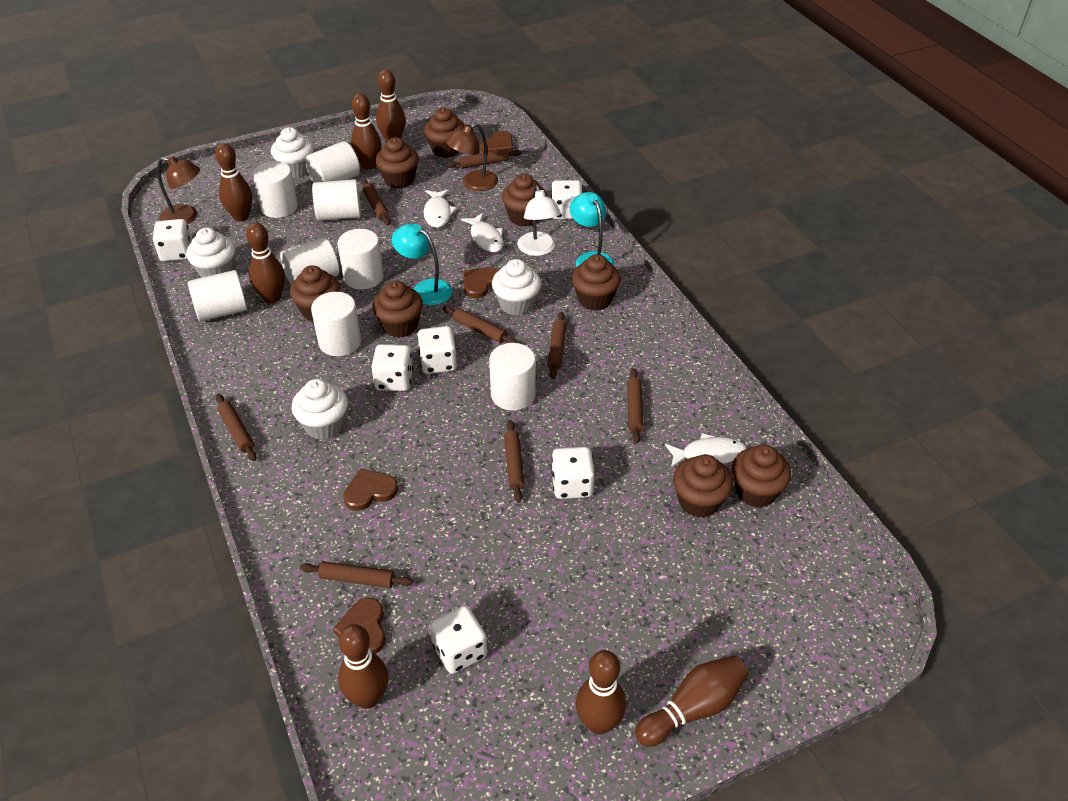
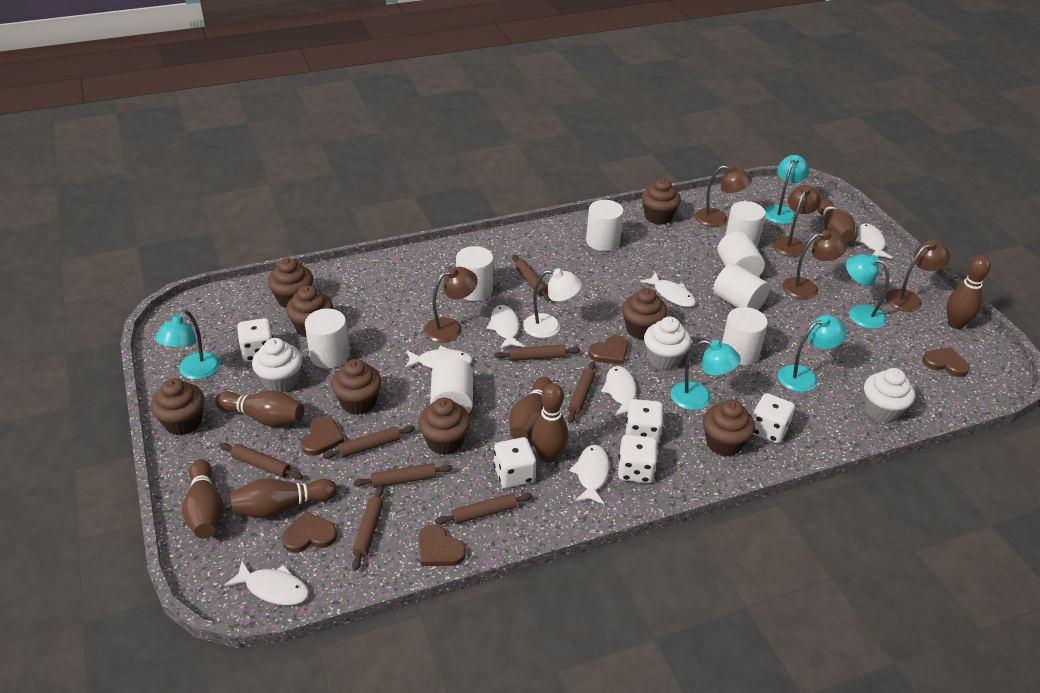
brown heart: [333,598,386,654] [343,469,398,511] [463,267,499,298] [480,130,513,153] = 4 -> [282,511,337,553] [301,416,344,456] [418,525,466,566] [589,335,629,365] [922,347,970,377] = 5
brown lamp: [157,156,200,224] [446,123,498,191] = 2 -> [424,267,478,343] [695,165,752,227] [772,185,821,257] [782,230,847,300] [885,240,950,312] = 5
turquoise lamp: [392,223,452,305] [570,192,614,266] = 2 -> [155,310,220,380] [671,340,741,410] [764,155,809,224] [778,315,847,392] [846,254,889,329] = 5
white cupcake: [186,227,235,278] [271,127,314,178] [292,379,348,440] [492,259,541,316] = 4 -> [252,338,302,393] [644,317,691,370] [864,368,915,423] = 3
white dice: [153,219,192,261] [371,344,413,391] [417,326,457,374] [430,605,487,674] [551,180,582,219] [551,447,595,499] = 6 -> [237,318,273,362] [494,437,536,488] [618,435,658,483] [625,399,663,445] [753,393,795,444] = 5
white fish: [424,189,457,228] [461,213,504,252] [665,433,747,468] = 3 -> [225,561,309,605] [404,346,473,369] [486,305,524,349] [569,445,609,504] [601,366,637,416] [640,272,696,307] [856,223,893,259] = 7

